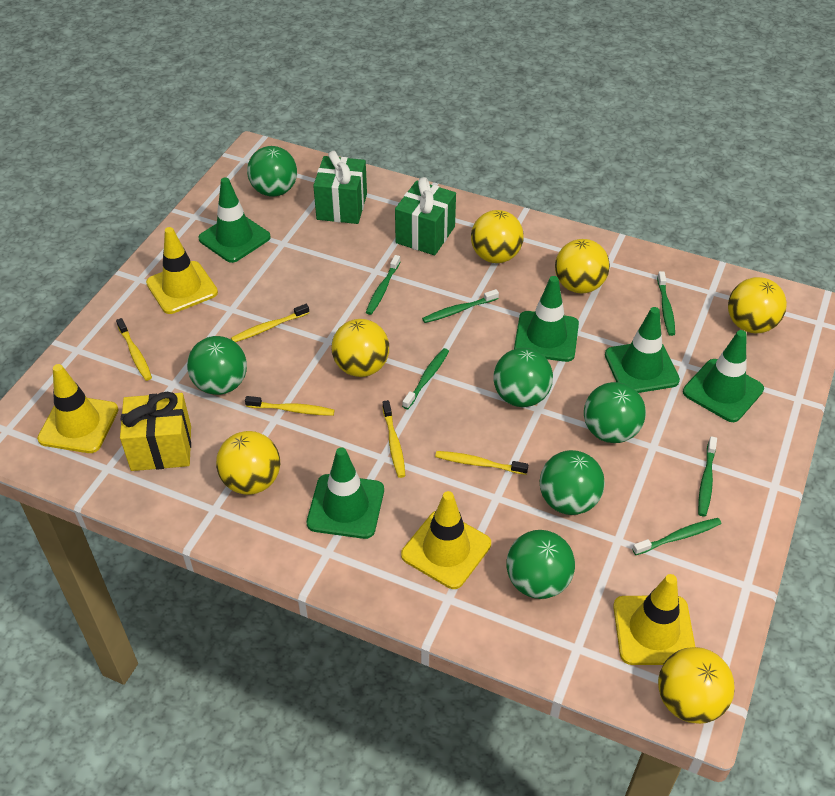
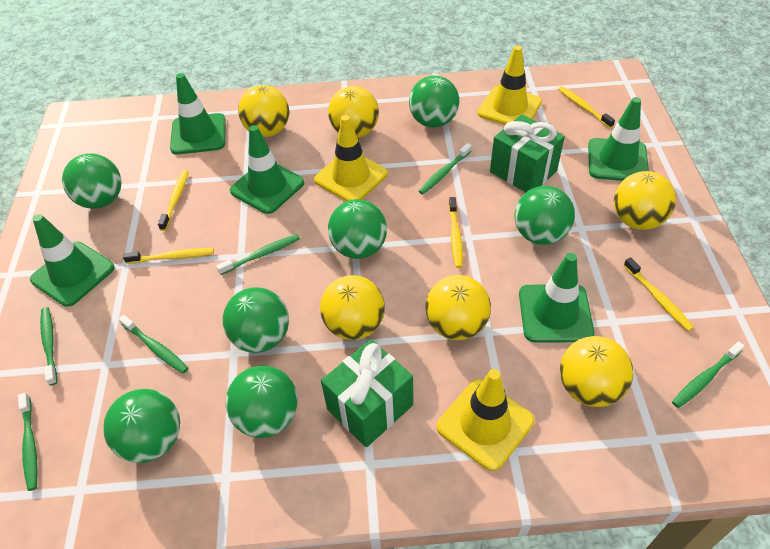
green ball: [187,336,247,395] [247,146,297,197] [493,348,553,407] [506,530,575,599] [540,450,605,515] [584,382,646,443] = 6 -> [62,154,122,209] [103,389,180,463] [223,288,289,353] [225,366,298,438] [328,199,387,259] [409,76,459,128] [514,186,575,245] = 7
yellow gift: [120,392,191,471] = 1 -> none = 0
yellow traffic cone: [37,364,119,453] [146,227,218,314] [401,491,491,589] [613,574,695,665] = 4 -> [314,115,388,201] [437,369,534,471] [477,45,542,125] = 3

